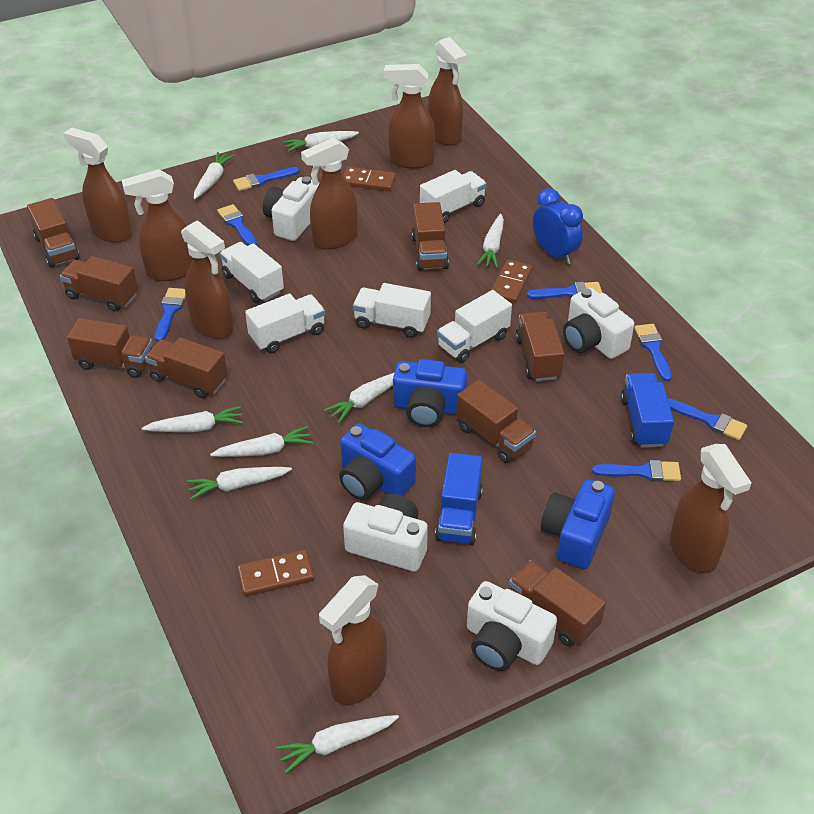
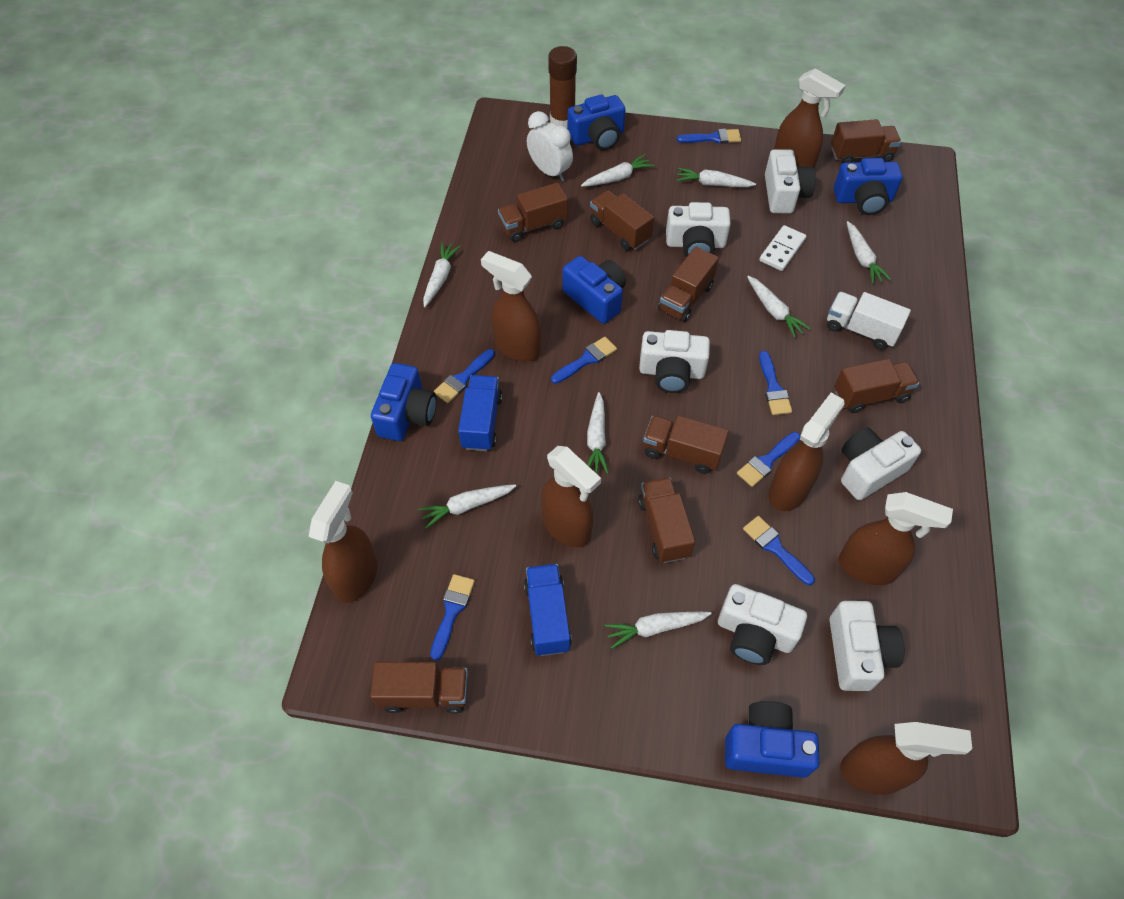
blue camera: [339,423,416,500] [393,359,467,427] [541,479,615,569] = 3 -> [371,363,437,441] [563,256,626,324] [568,95,626,150] [725,701,819,778] [834,158,902,215] = 5
blue clock: [533,188,583,264] = 1 -> none = 0
brown domino: [237,550,314,597] [343,167,396,192] [491,260,533,304] = 3 -> none = 0
brown glue stick: none = 0 -> [548,46,577,128] = 1
brown spray bottle: [63,128,132,242] [122,169,193,281] [181,220,234,339] [301,137,357,249] [319,575,387,705] [384,64,435,169] [428,37,467,146] [670,444,751,573] = 8 -> [308,481,378,603] [481,251,541,361] [541,446,601,547] [769,393,845,511] [774,68,846,168] [839,492,953,585] [840,722,972,795] = 7
white camera: [263,176,319,241] [343,494,428,572] [467,581,557,671] [563,288,634,359] = 4 -> [639,330,710,393] [666,202,731,257] [718,584,807,665] [765,149,816,213] [829,601,904,691] [841,428,921,500] = 6
white clock: none = 0 -> [527,111,573,182] = 1
white domino: none = 0 -> [759,225,806,271] = 1
white truck: [220,242,284,303] [245,293,325,353] [353,283,431,338] [420,170,487,223] [437,290,512,363] = 5 -> [827,292,911,350] = 1

